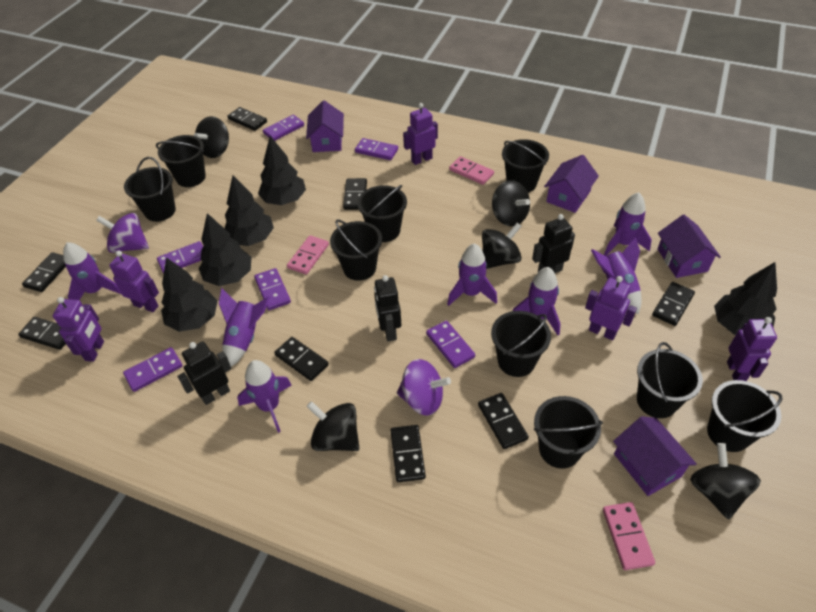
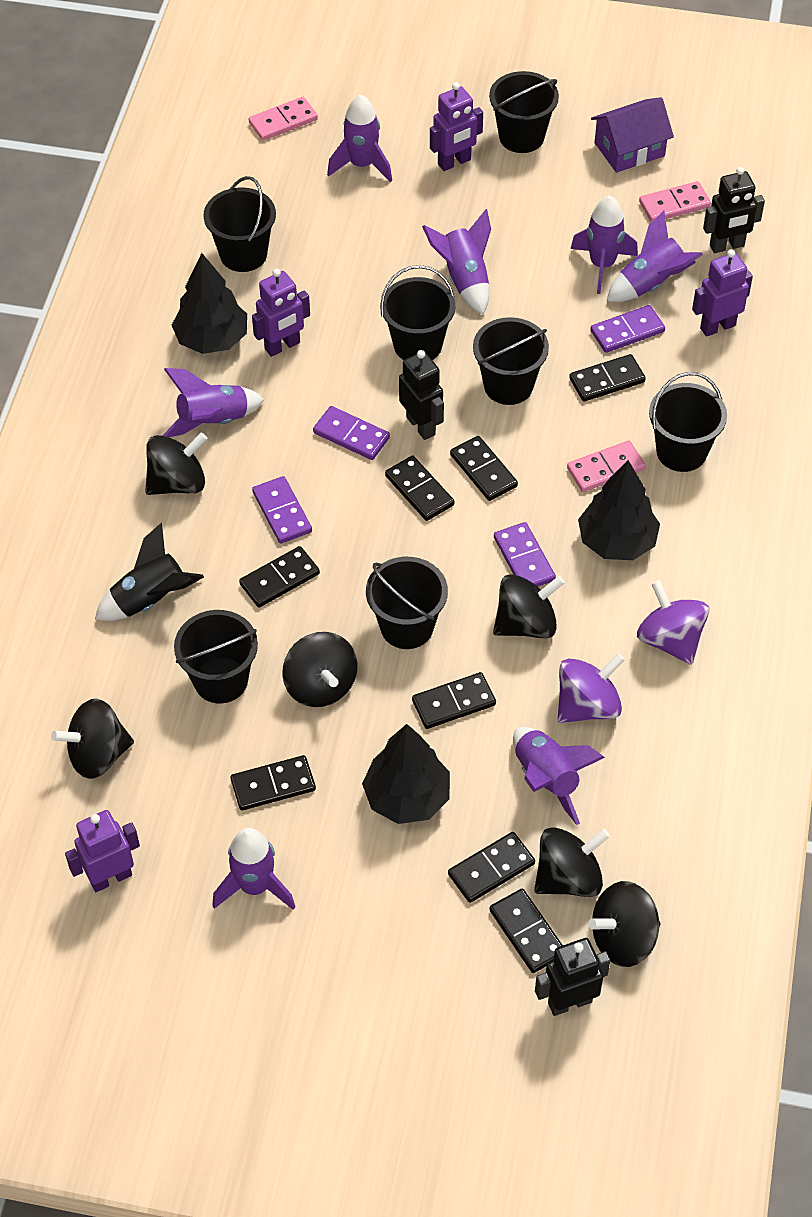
black bucket: [124,157,176,222] [156,135,206,187] [330,220,382,281] [357,185,407,242] [491,311,551,377] [502,139,549,193] [534,396,603,469] [637,342,703,418] [707,380,783,452] = 9 -> [174,610,258,704] [204,176,276,272] [366,557,448,649] [380,265,455,360] [473,317,549,405] [489,71,559,153] [649,372,727,472] = 7
black rocket: none = 0 -> [95,523,204,621] = 1
black spinning top: [194,116,229,158] [306,401,360,451] [482,223,521,269] [492,180,530,226] [690,443,761,520] = 5 -> [51,698,134,779] [145,432,207,495] [282,632,358,707] [493,574,565,638] [534,827,610,897] [588,881,661,967] = 6
black tree: [161,257,218,332] [199,213,251,286] [225,175,274,246] [258,136,306,205] [714,262,777,335] = 5 -> [172,253,247,354] [362,724,450,824] [578,460,660,560] = 3
purple domino: [123,347,182,392] [157,241,203,274] [254,268,291,310] [263,115,304,141] [355,138,398,160] [426,320,475,368] = 6 -> [252,476,312,544] [313,406,390,460] [494,522,556,587] [590,305,665,353] = 4
purple house: [306,100,344,152] [544,155,599,213] [613,416,697,496] [658,215,721,278] = 4 -> [591,97,674,173] = 1
purple robot: [53,297,104,362] [109,250,159,312] [403,103,438,165] [585,276,637,340] [727,317,777,381] = 5 -> [65,810,140,892] [252,269,310,357] [430,82,483,171] [692,249,753,337] = 4

